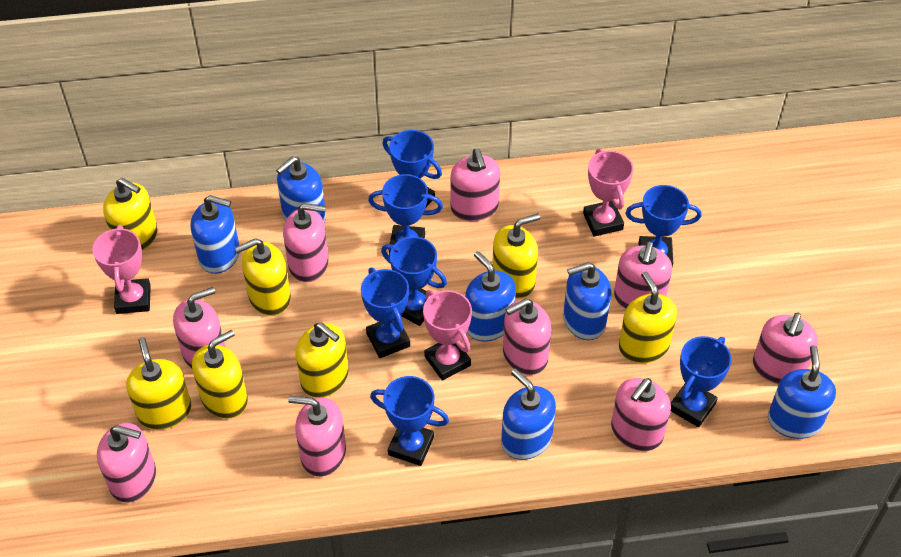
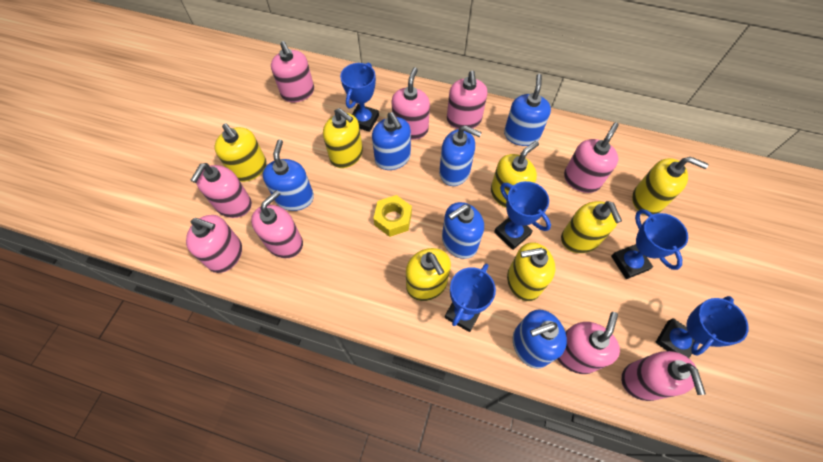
blue trophy: [361,268,410,358] [368,174,443,256] [370,376,449,466] [381,237,447,326] [382,130,442,207] [625,185,702,267] [671,336,732,427] = 7 -> [340,63,379,132] [445,264,496,332] [494,181,551,250] [611,209,688,279] [655,296,749,358] = 5
pink trophy: [92,225,151,314] [423,290,472,381] [583,149,634,237] = 3 -> none = 0
yellow nut: none = 0 -> [373,195,412,237] = 1

